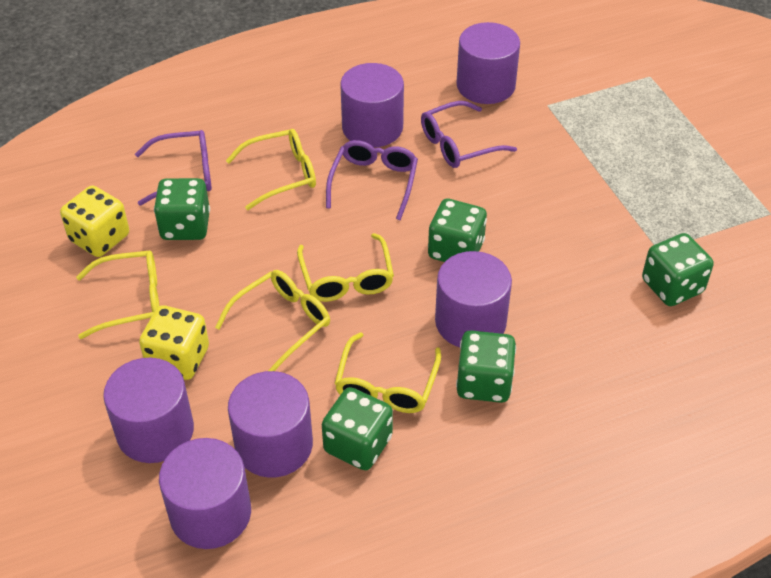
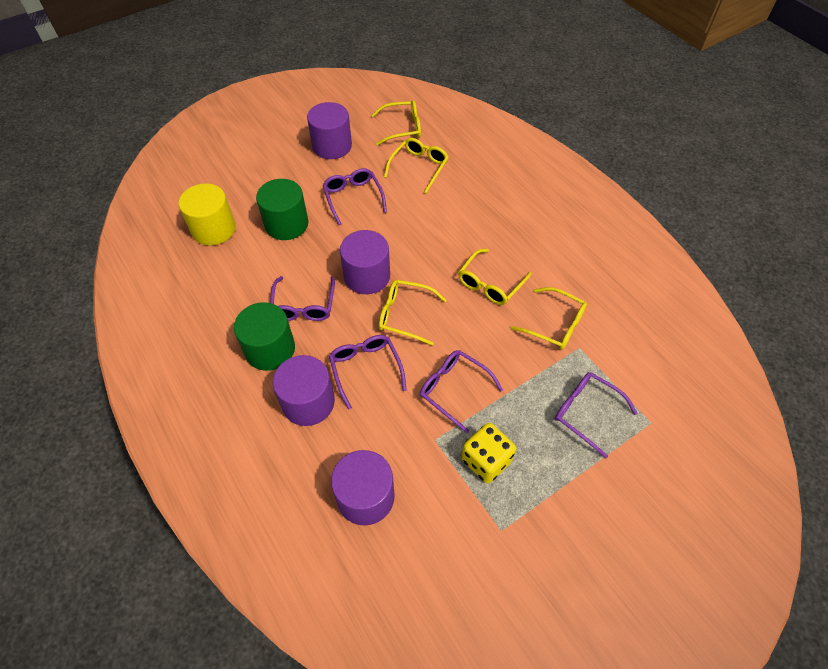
green cylinder: none = 0 -> [234,302,295,371] [256,179,308,240] = 2
green dice: [154,178,210,240] [322,387,393,470] [428,198,487,262] [456,330,516,403] [642,233,714,306] = 5 -> none = 0
purple cylinder: [103,358,194,463] [159,438,251,549] [228,371,313,478] [340,63,404,147] [435,251,512,347] [456,22,520,104] = 6 -> [273,355,335,426] [307,102,352,159] [331,450,395,526] [340,230,390,294] = 4
purple glasses: [135,130,212,205] [326,140,418,220] [421,101,517,168] = 3 -> [270,276,335,321] [323,168,387,225] [329,335,407,410] [420,350,503,433] [555,372,638,459] = 5
yellow cylinder: none = 0 -> [179,184,236,245] = 1
yellow dice: [60,186,129,257] [139,305,209,380] = 2 -> [461,423,516,483] = 1

